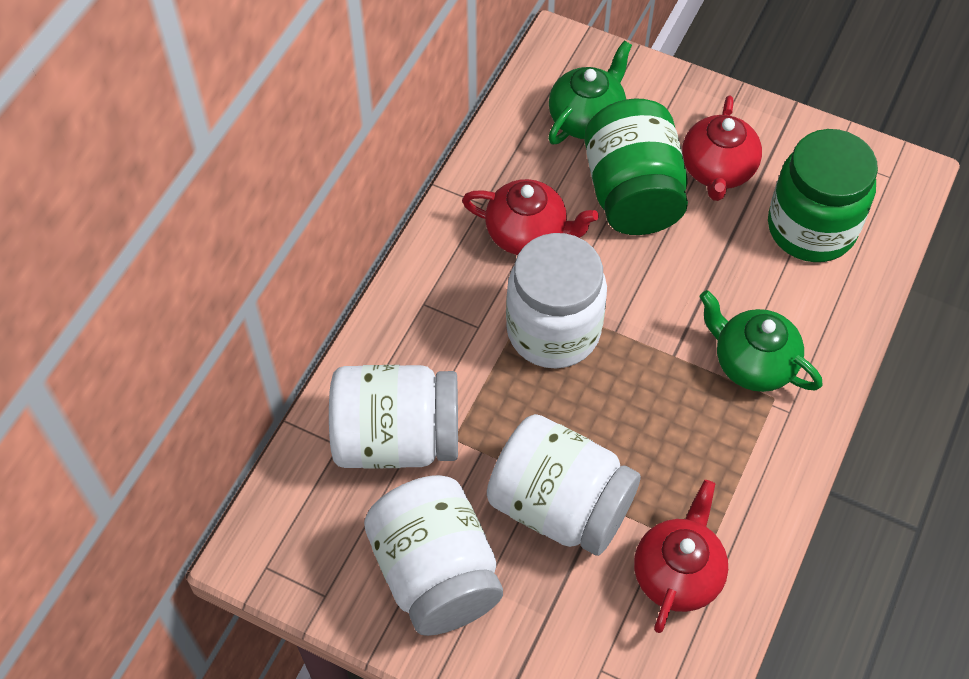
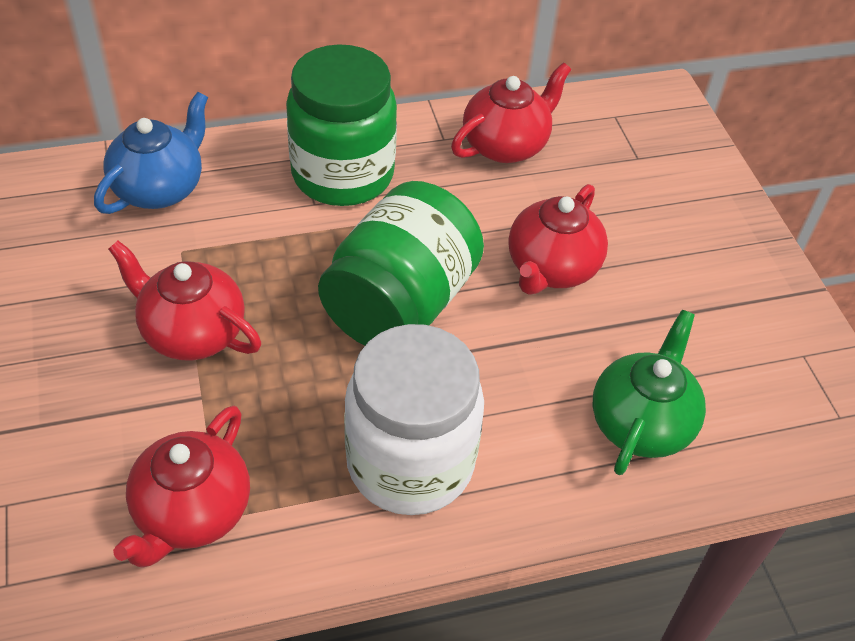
blue teapot: none = 0 -> [94,92,208,214] = 1
green teapot: [548,41,632,145] [700,290,823,392] = 2 -> [593,310,706,475] = 1
red teapot: [462,179,599,255] [634,480,728,633] [682,96,762,201] = 3 -> [108,241,261,360] [113,406,250,568] [451,62,571,163] [508,184,608,295] = 4
white jar: [329,365,458,469] [364,475,503,636] [487,414,641,556] [506,233,607,368] = 4 -> [344,324,484,515] = 1

